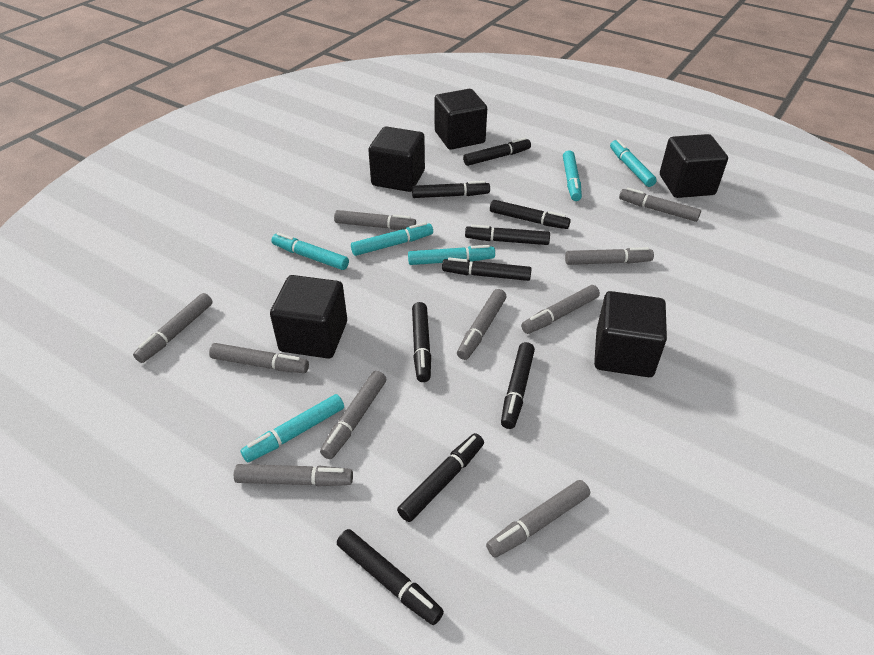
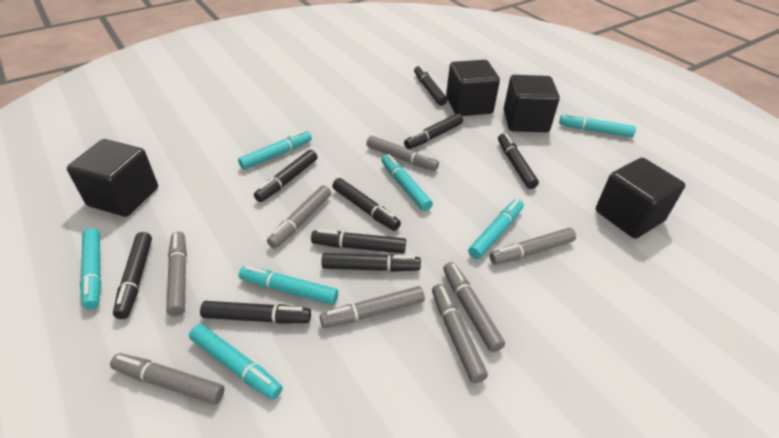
black cube: [270,275,347,359] [368,126,425,192] [435,89,487,150] [594,291,667,377] [660,134,728,198] = 5 -> [67,139,158,217] [446,60,500,116] [504,75,560,132] [596,158,685,239] = 4
grey marker: [133,293,213,363] [209,343,309,373] [234,464,353,487] [320,371,386,459] [334,210,416,230] [457,289,506,360] [486,480,590,558] [521,285,600,334] [565,247,654,265] [619,188,701,222] = 10 -> [110,353,225,405] [166,232,187,316] [267,185,331,248] [320,286,425,328] [366,136,439,171] [432,284,488,383] [443,262,505,352] [490,228,576,265] = 8
turquoise marker: [240,394,344,463] [271,232,349,270] [351,222,433,256] [408,245,495,265] [563,150,582,201] [610,139,657,187] = 6 -> [80,228,101,310] [189,324,283,400] [238,130,312,170] [239,266,338,305] [381,154,433,211] [468,199,524,259] [559,113,636,137] = 7

